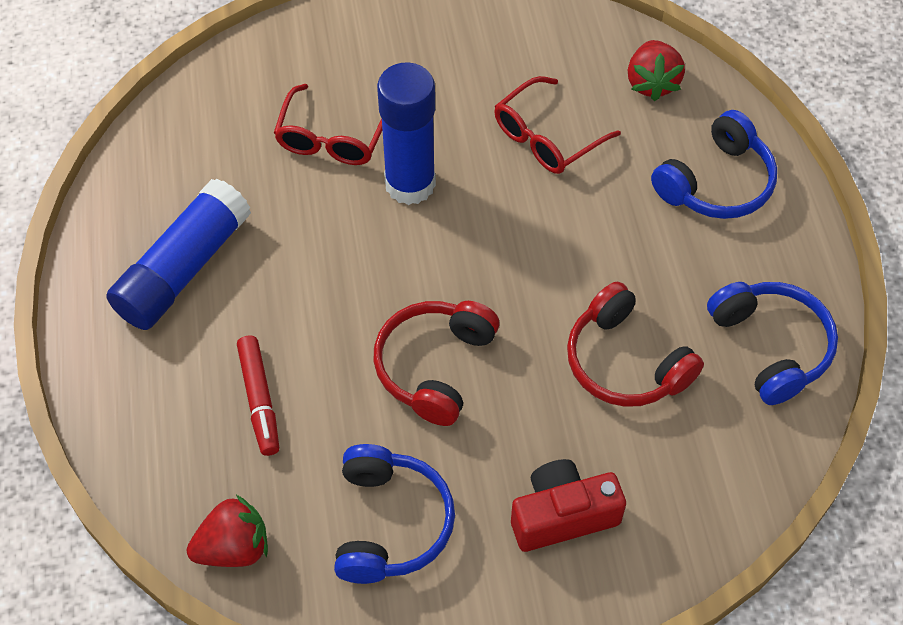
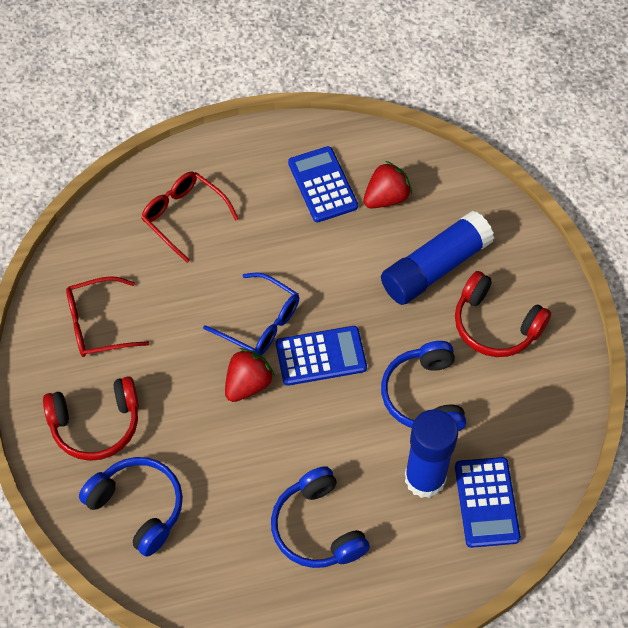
blue calculator: none = 0 -> [276,326,367,386] [288,146,358,222] [455,457,521,548] = 3
blue glasses: none = 0 -> [203,273,299,355] = 1
red camera: [511,459,626,552] = 1 -> none = 0
red marker: [237,335,279,456] = 1 -> none = 0

